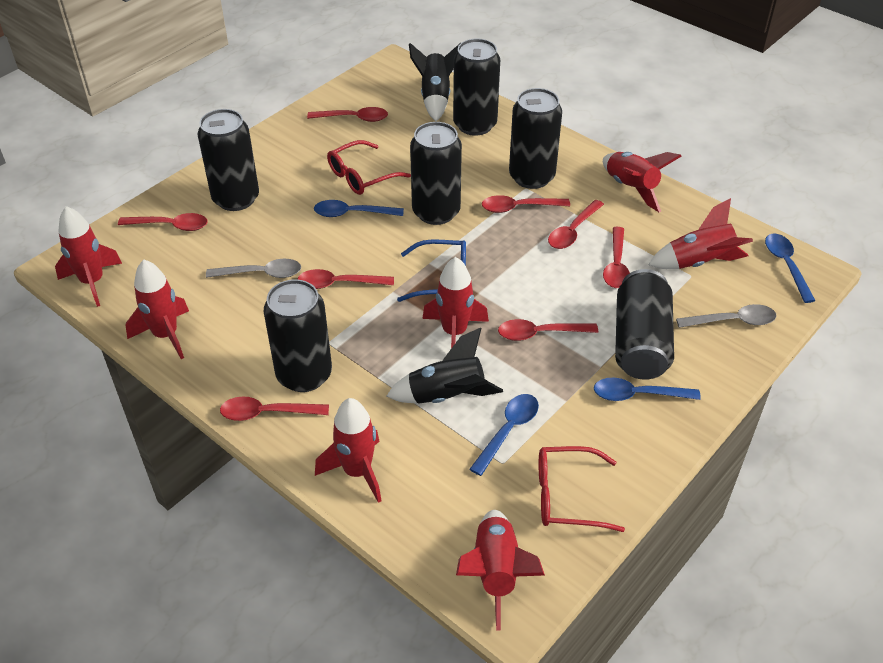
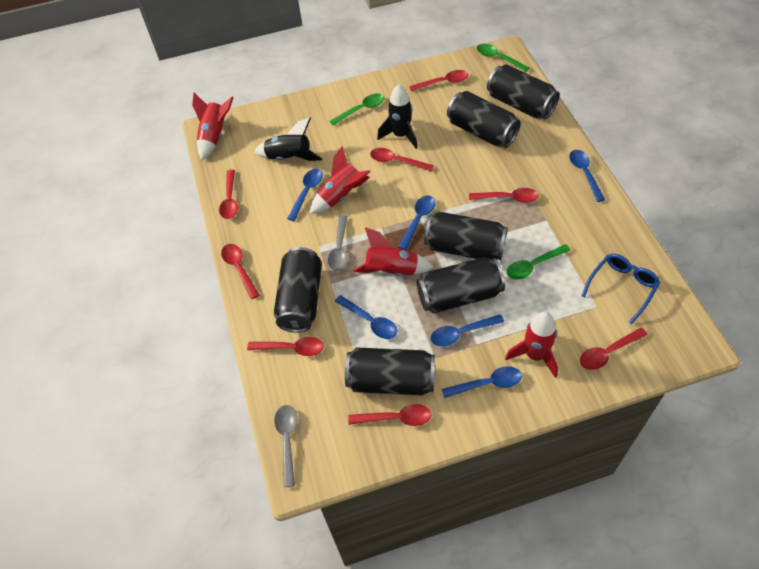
blue spoon: [314,200,404,217] [470,394,539,476] [594,377,701,401] [765,234,816,303] = 4 -> [287,169,323,221] [335,295,397,339] [398,195,436,250] [430,314,504,346] [442,366,522,398] [569,150,605,202] = 6
green spoon: none = 0 -> [330,94,384,125] [477,44,530,72] [506,244,571,280] = 3
red glasses: [327,140,411,195] [539,446,625,532] = 2 -> none = 0
red rocket: [55,206,122,307] [126,260,189,359] [315,398,382,503] [422,257,489,348] [456,510,545,631] [603,152,682,212] [648,198,753,269] = 7 -> [192,93,234,160] [310,146,370,214] [354,227,434,276] [505,312,558,378] = 4

